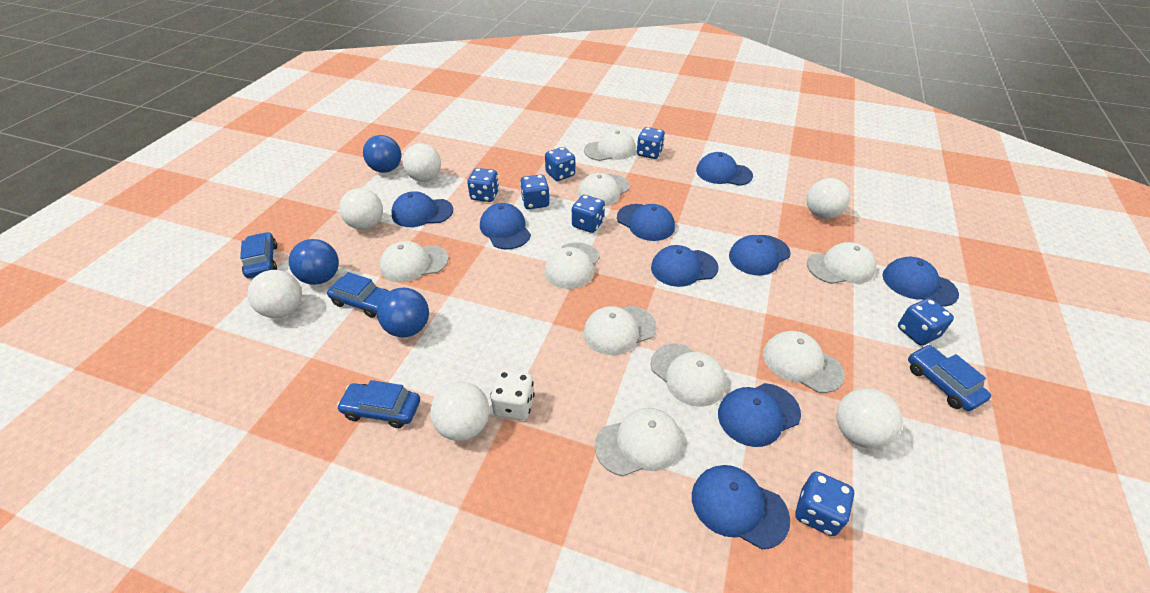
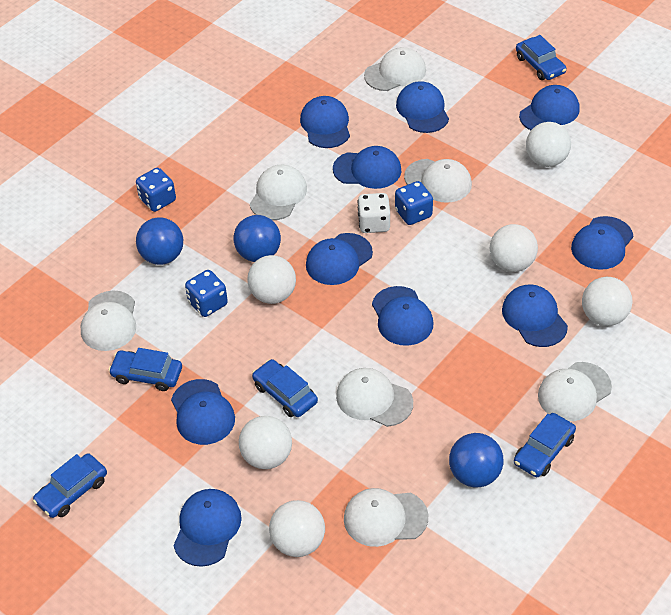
blue cap: [391,191,453,227] [480,203,531,249] [617,204,675,241] [651,245,718,287] [692,465,790,549] [696,152,753,186] [718,383,801,447] [729,235,791,275] [883,257,959,306] = 9 -> [171,379,235,445] [173,489,242,567] [300,96,350,148] [306,233,373,285] [333,146,401,189] [372,286,433,346] [396,81,449,133] [502,284,568,347] [519,85,580,130] [571,216,633,270] = 10
blue car: [240,232,277,278] [327,272,389,318] [337,380,420,428] [908,345,991,411] = 4 -> [33,453,107,518] [109,348,182,391] [252,359,318,417] [514,413,576,477] [516,35,566,80] = 5
blue dice: [467,168,499,202] [520,175,549,209] [545,147,575,181] [572,195,605,233] [637,127,665,159] [795,471,854,536] [898,298,954,346] = 7 -> [136,168,176,212] [185,270,228,317] [395,181,433,225] = 3
white cap: [380,241,448,282] [544,243,600,289] [577,173,630,206] [584,130,636,161] [584,306,657,355] [595,408,682,476] [651,344,726,407] [763,331,845,393] [807,242,876,284] = 9 -> [81,290,136,351] [250,165,307,220] [336,368,413,427] [344,488,428,547] [364,47,426,91] [404,159,472,203] [538,362,612,421] = 7

